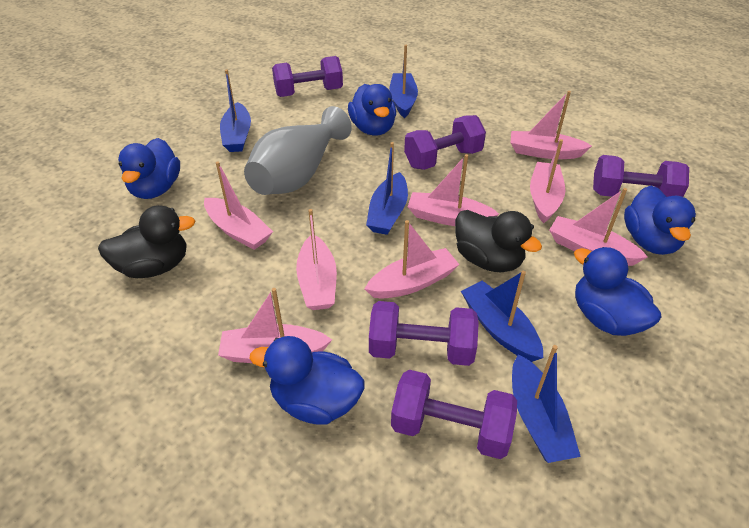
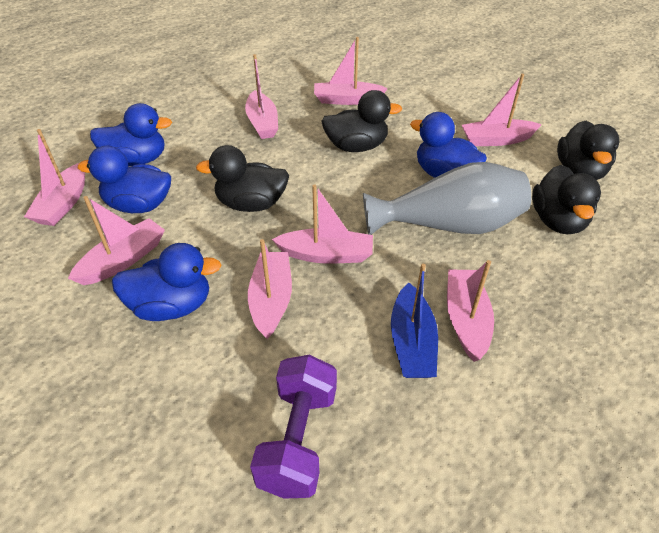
black duck: [98,205,195,278] [455,210,542,272] = 2 -> [196,145,289,212] [321,90,402,152] [532,165,601,234] [557,121,619,180] = 4
blue boat: [220,69,251,152] [366,142,408,235] [389,45,418,118] [461,271,543,362] [512,345,581,463] = 5 -> [391,264,438,378] = 1
blue duck: [118,138,180,199] [250,336,365,425] [348,84,396,136] [574,247,661,336] [624,185,696,255] = 5 -> [78,146,171,213] [90,103,172,166] [112,243,221,321] [410,112,487,178] = 4
purple dumbbell: [272,56,343,97] [369,301,479,366] [391,370,517,459] [404,115,486,170] [593,155,689,197] = 5 -> [250,354,337,499] = 1

